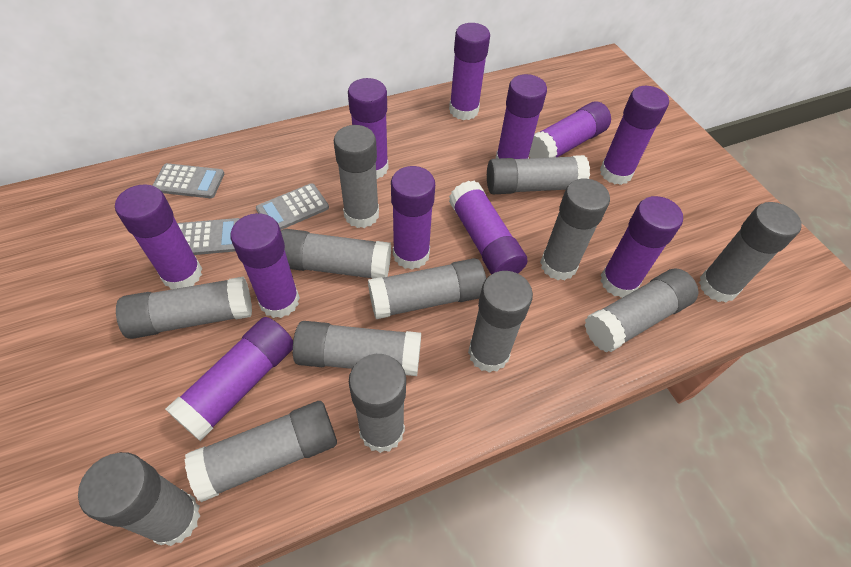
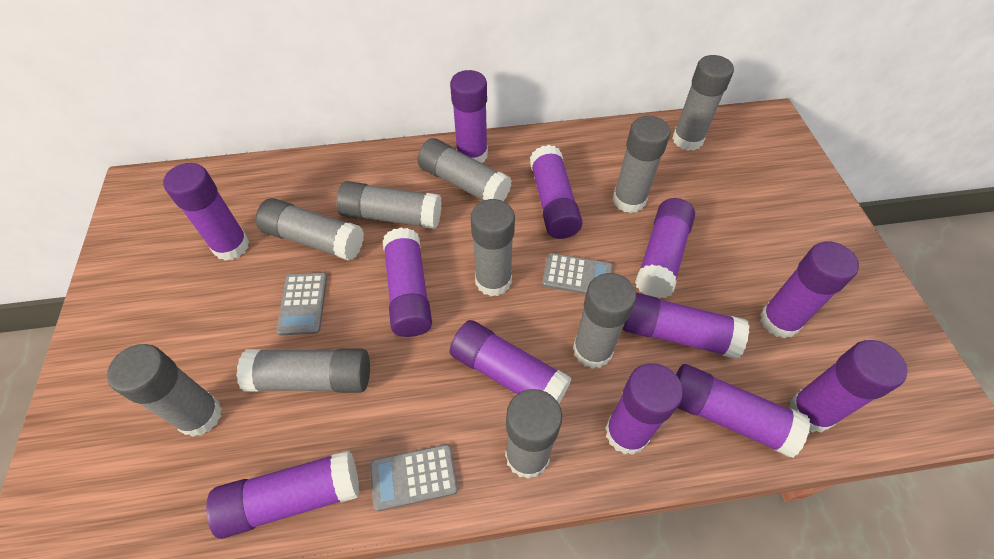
grey glue stick: [78,452,200,546] [116,276,252,339] [184,401,337,502] [281,229,391,279] [292,321,421,376] [334,125,379,228] [349,354,406,453] [368,258,486,319] [468,271,533,373] [487,155,590,194] [540,179,610,280] [585,269,698,353] [699,202,802,302] = 13 -> [107,344,222,437] [236,349,370,393] [256,198,364,261] [336,181,442,229] [417,138,512,201] [471,199,515,296] [505,389,562,479] [573,273,636,369] [613,116,670,213] [672,55,734,151] = 10
purple glue stick: [115,184,202,289] [166,317,293,441] [230,213,300,318] [348,78,388,179] [391,166,435,270] [449,23,490,120] [449,181,528,275] [495,74,547,159] [529,102,611,158] [600,86,669,185] [601,196,683,298] = 11 -> [163,163,249,261] [206,450,359,539] [383,228,432,337] [450,70,488,163] [450,320,572,404] [530,145,583,239] [605,363,683,455] [623,293,749,359] [635,198,695,299] [676,364,811,458] [760,241,859,338] [789,340,907,433] = 12

